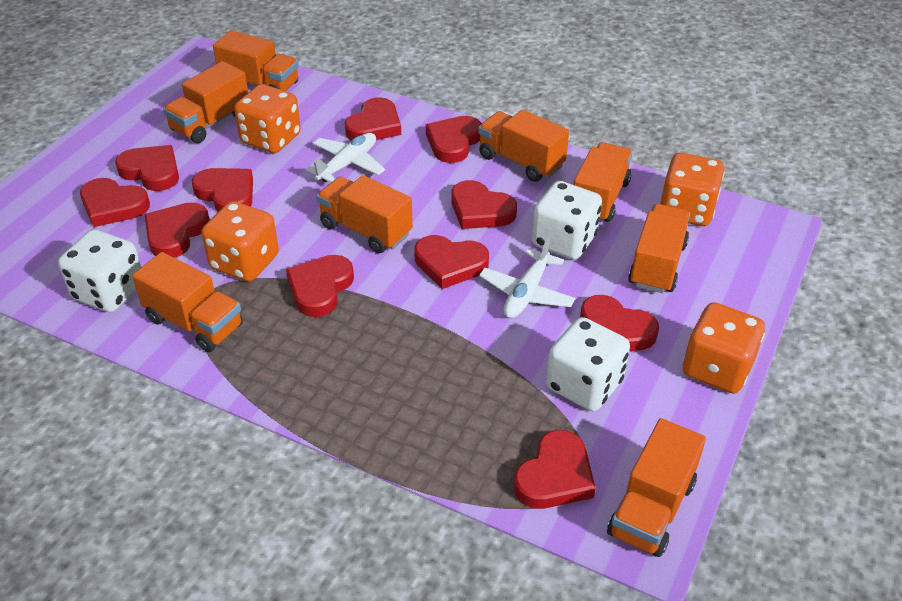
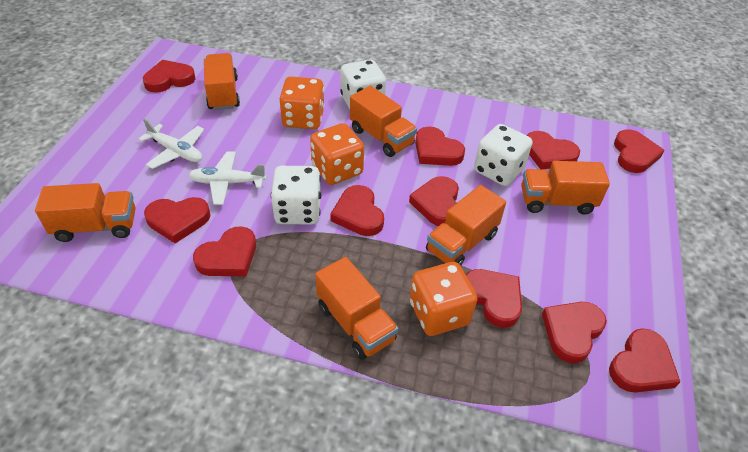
orange dice: [201,201,279,282] [234,84,301,153] [660,153,725,226] [683,302,765,394] = 4 -> [279,77,325,129] [310,123,364,185] [410,262,477,336] = 3
orange truck: [132,252,243,352] [163,61,248,143] [213,30,298,91] [317,175,413,253] [478,110,569,182] [574,142,632,223] [607,418,706,557] [628,204,690,293] = 8 -> [35,183,136,242] [204,53,240,110] [315,257,398,360] [350,86,417,157] [426,185,506,266] [521,161,610,215] = 6

